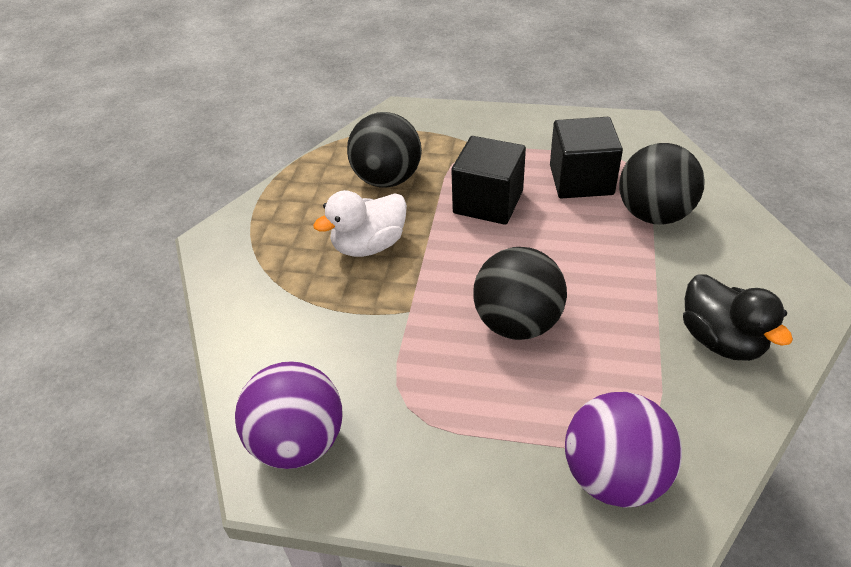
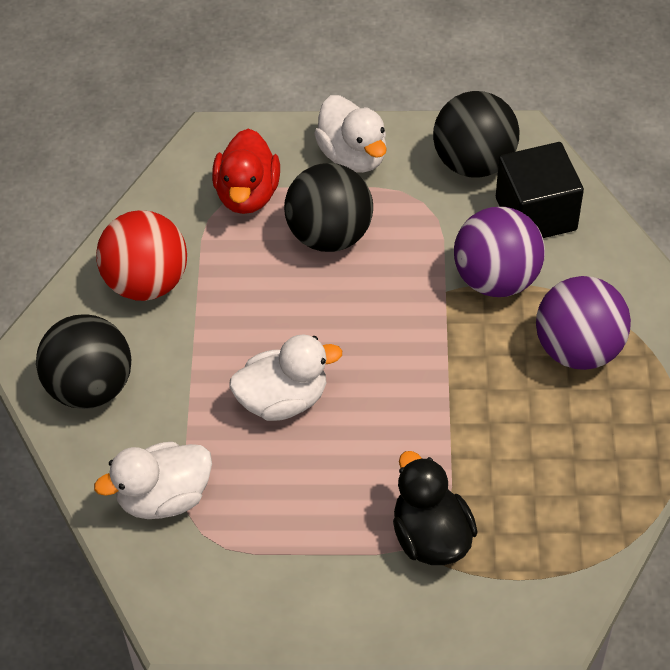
black cube: [451,136,526,225] [550,117,623,198] = 2 -> [496,142,584,238] = 1
red ball: none = 0 -> [96,210,187,301] = 1
red duck: none = 0 -> [212,128,280,214] = 1
white duck: [313,190,407,257] = 1 -> [94,441,212,519] [229,334,342,421] [314,95,387,173] = 3

